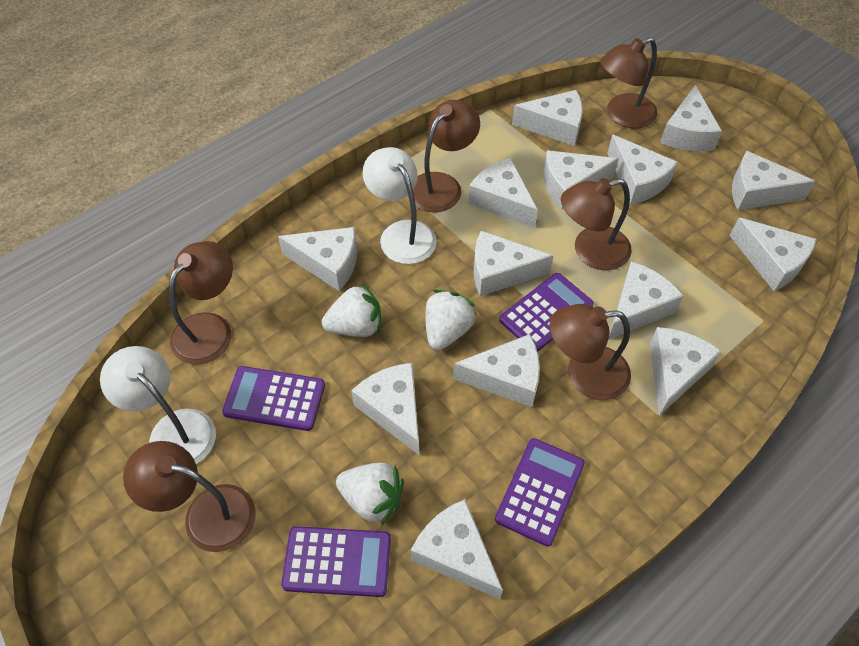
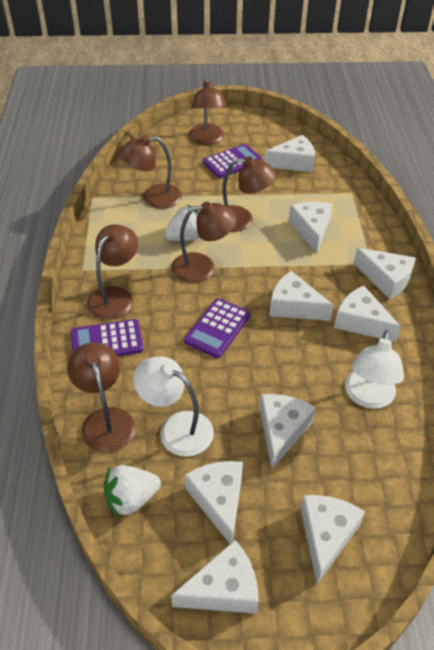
purple calculator: [222,366,325,431] [281,526,391,597] [495,438,585,547] [499,273,594,352] = 4 -> [71,319,143,356] [184,298,251,358] [203,144,263,178] = 3
white cheese: [278,227,357,291] [351,363,419,455] [411,499,503,599] [453,334,540,407] [468,158,538,228] [474,231,553,296] [512,90,583,146] [544,150,619,210] [607,135,678,205] [608,261,683,340] [650,327,722,416] [660,85,722,151] [730,218,817,291] [732,151,816,210] = 14 -> [171,540,259,614] [185,461,243,544] [260,394,316,469] [264,135,315,172] [269,271,334,321] [289,202,333,253] [301,495,365,584] [334,286,401,342] [354,248,416,299] = 9
white strawberry: [322,284,381,337] [336,463,404,526] [425,290,477,350] = 3 -> [104,465,161,518] [165,205,200,241] = 2

